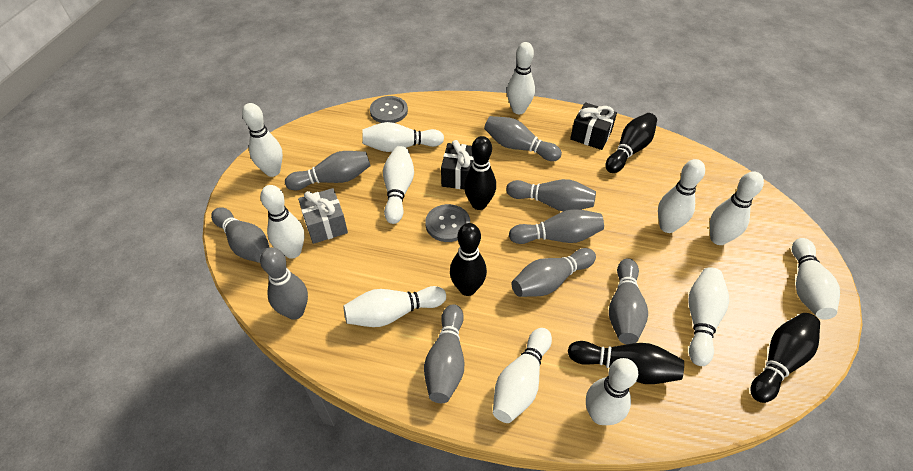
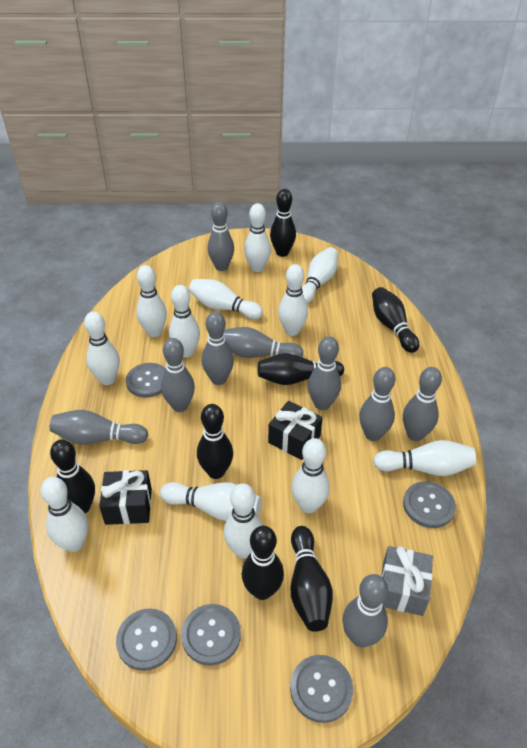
black bowling pin: [450,223,487,296] [464,136,496,210] [568,341,684,384] [605,113,657,173] [751,313,820,403] = 5 -> [50,440,95,513] [197,404,233,479] [242,526,284,600] [257,353,344,385] [270,189,296,257] [291,526,333,632] [372,287,419,353] = 7
grey button: [370,96,408,123] [425,204,470,242] = 2 -> [116,608,177,671] [126,363,166,398] [181,604,241,666] [290,655,353,723] [403,481,456,528] = 5

